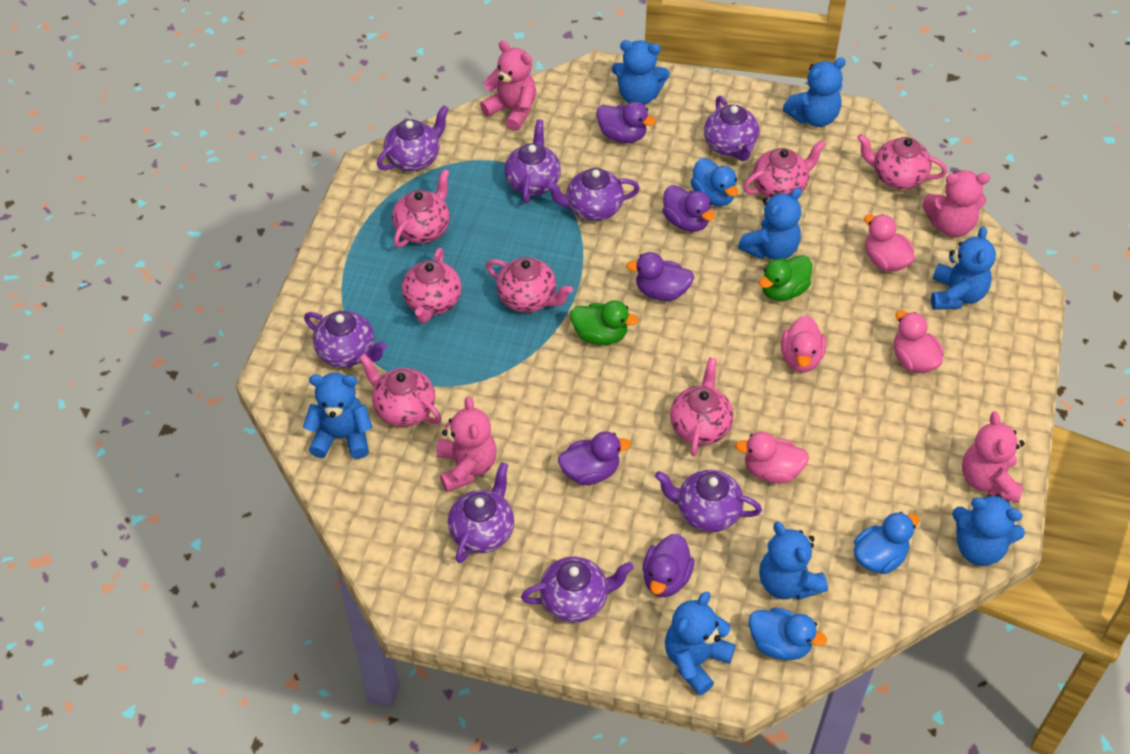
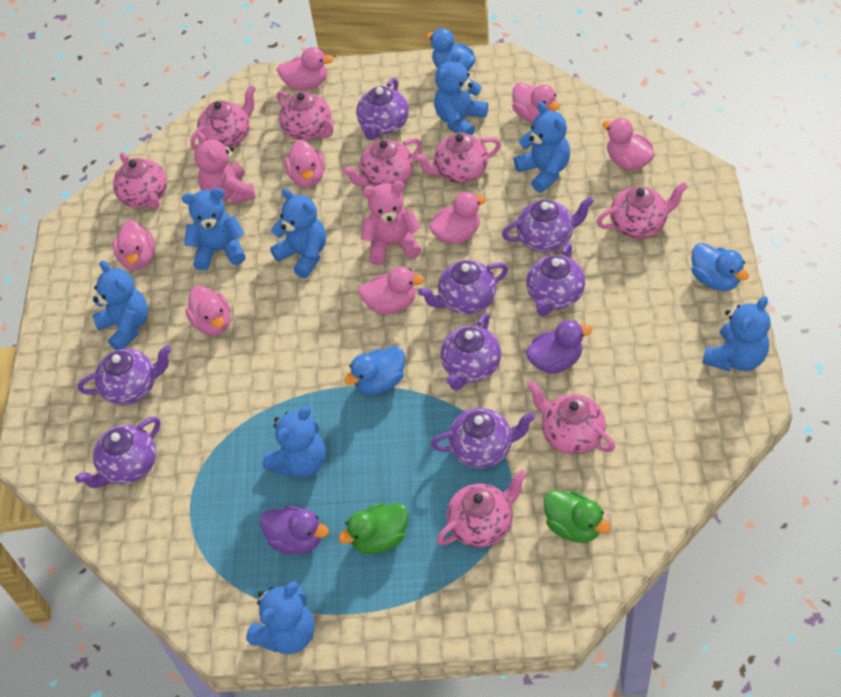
pink duck: [735,432,809,484] [781,315,826,372] [864,214,915,272] [894,310,944,373] = 4 -> [113,220,155,270] [185,286,231,336] [277,47,334,90] [285,140,325,188] [358,266,425,314] [429,192,486,244] [512,82,560,123] [602,118,655,170] = 8
pink teapot: [359,354,442,427] [392,169,450,248] [402,248,462,323] [486,257,573,313] [670,357,734,456] [743,140,826,198] [857,134,947,189] = 7 -> [113,152,167,210] [190,85,256,150] [277,91,335,141] [342,138,422,187] [414,132,501,183] [437,470,527,548] [527,381,615,455] [597,182,688,239] = 8
pink teddy bear: [436,397,496,492] [480,41,536,131] [922,170,990,237] [962,412,1025,502] = 4 -> [194,132,256,204] [361,181,421,265] = 2
purple duck: [558,431,631,485] [596,101,656,143] [626,252,694,301] [642,534,694,597] [663,185,715,232] = 5 -> [260,506,329,554] [526,320,592,374] = 2

